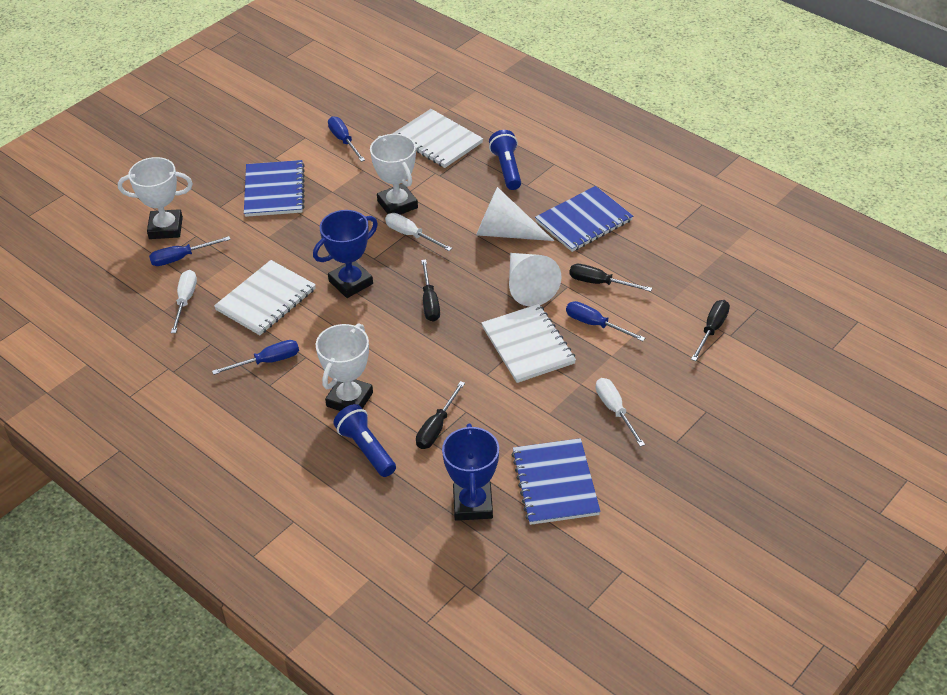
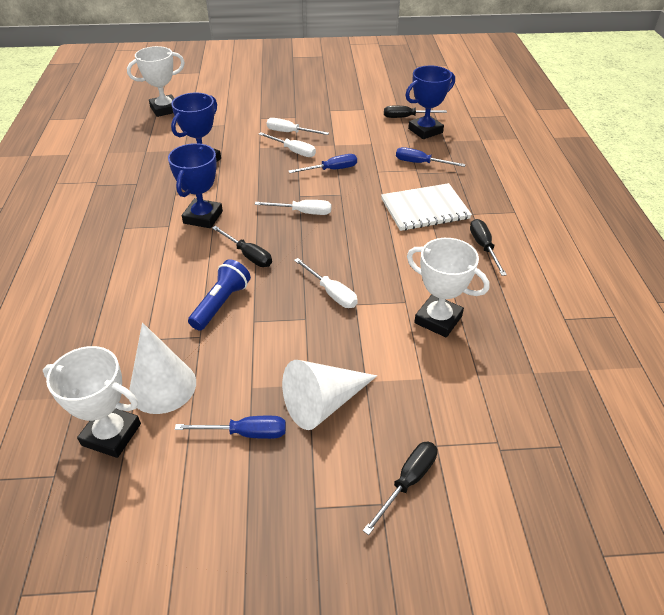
blue flashlight: [333,404,396,477] [489,130,521,190] = 2 -> [188,259,251,331] = 1
blue notebook: [244,160,305,217] [512,438,601,525] [535,186,633,252] = 3 -> none = 0
blue screwdriver: [149,236,231,266] [212,340,299,375] [328,116,365,162] [566,301,645,341] = 4 -> [175,416,286,439] [289,154,357,173] [396,147,466,167] = 3
blue trophy: [313,210,378,298] [442,424,499,521] = 2 -> [168,143,223,228] [171,93,221,162] [405,66,455,139] = 3
white notebook: [214,260,316,335] [392,109,483,168] [481,304,576,383] = 3 -> [381,183,472,231] = 1
white screwdriver: [171,270,197,333] [385,213,452,251] [596,378,645,447] = 3 -> [255,200,331,215] [259,132,316,157] [267,118,329,135] [294,258,358,308] = 4

